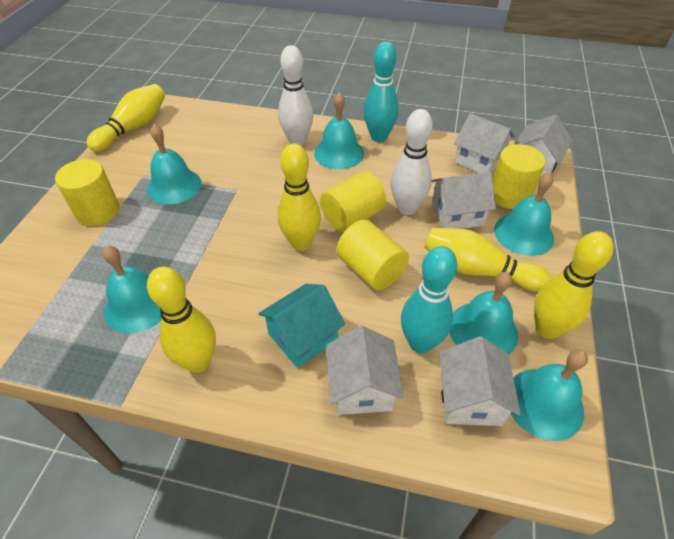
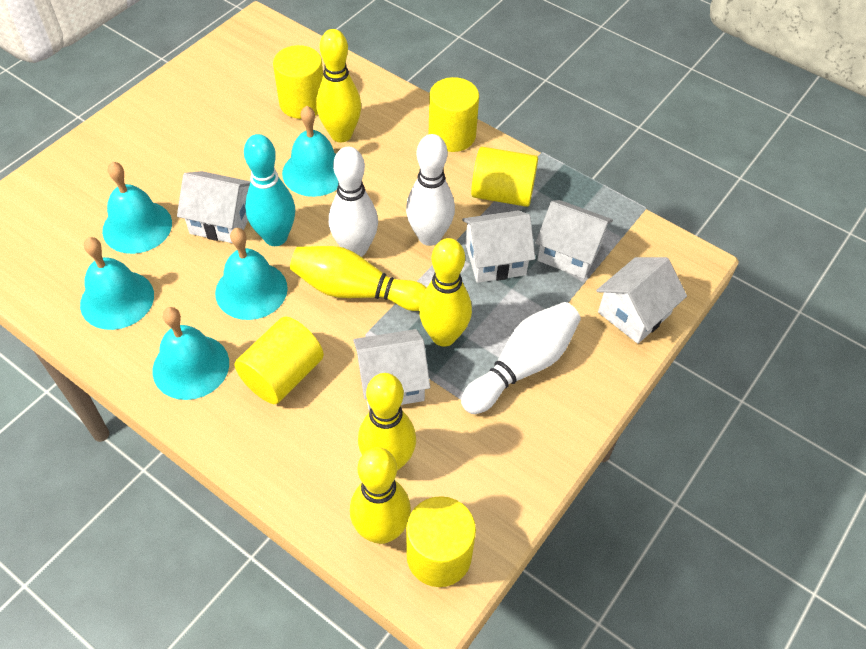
turquoise bell: [102,245,161,333] [147,124,201,204] [314,92,364,169] [450,272,518,355] [494,172,554,256] [510,349,588,441] = 6 -> [80,237,154,330] [102,162,172,254] [152,307,229,400] [215,228,288,320] [282,106,338,197] = 5
turquoise bowling pin: [364,42,399,142] [401,246,458,353] = 2 -> [244,134,295,246] = 1
turquoise house: [258,284,345,368] = 1 -> none = 0
white bowling pin: [278,45,313,146] [391,109,433,215] = 2 -> [329,147,378,257] [406,134,455,246] [461,302,581,414] = 3
yellow cylinder: [55,159,119,226] [320,171,386,232] [336,219,409,290] [492,144,546,209] = 4 -> [235,317,324,404] [273,45,323,119] [406,496,476,587] [428,77,479,152] [471,147,538,207] = 5

